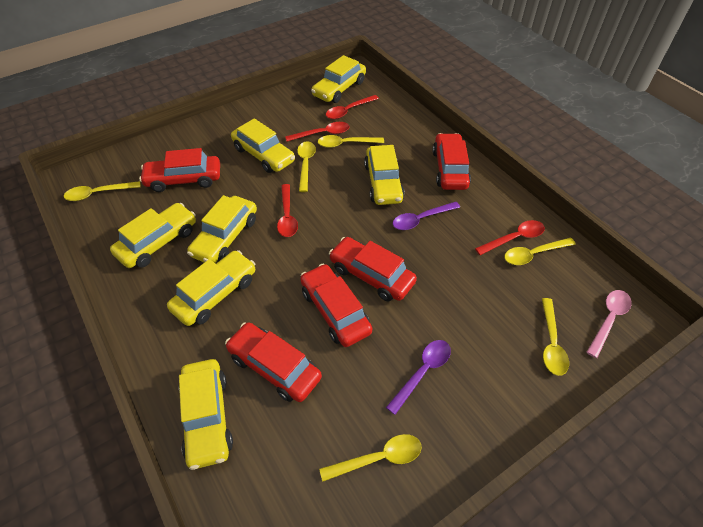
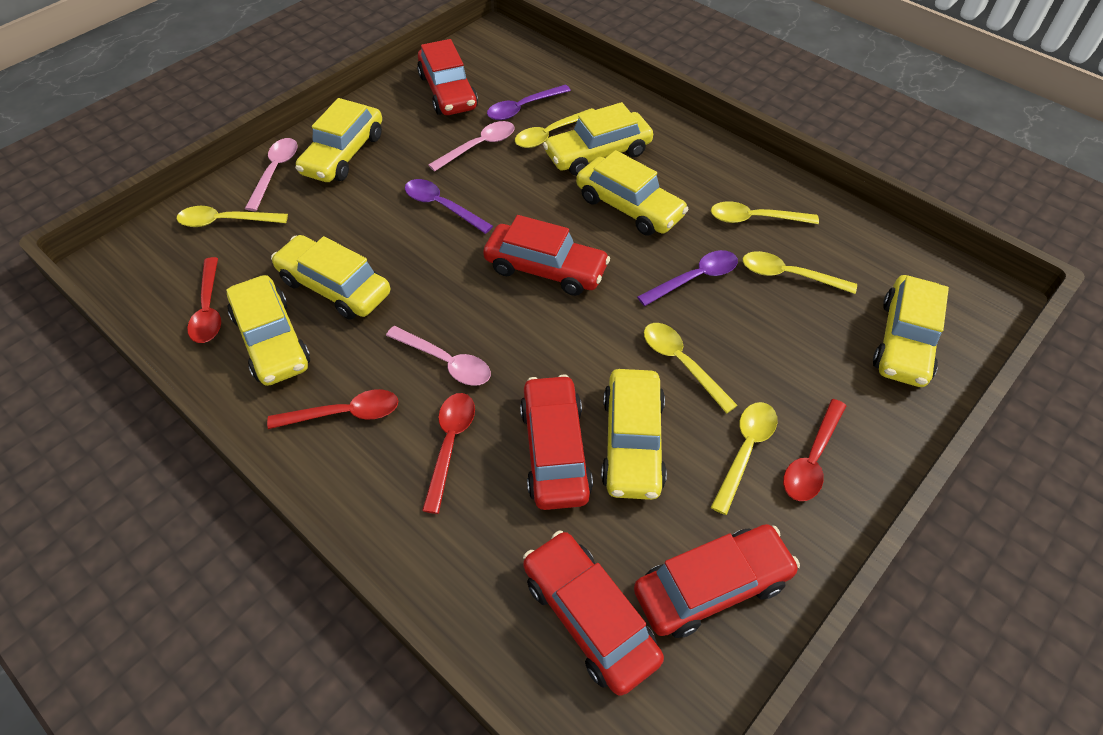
pink spoon: [586,290,632,358] = 1 -> [245,138,297,211] [386,326,491,386] [428,121,514,172] = 3
purple spoon: [386,340,451,415] [393,202,460,230] = 2 -> [405,179,493,234] [487,85,571,120] [637,250,738,306] = 3

